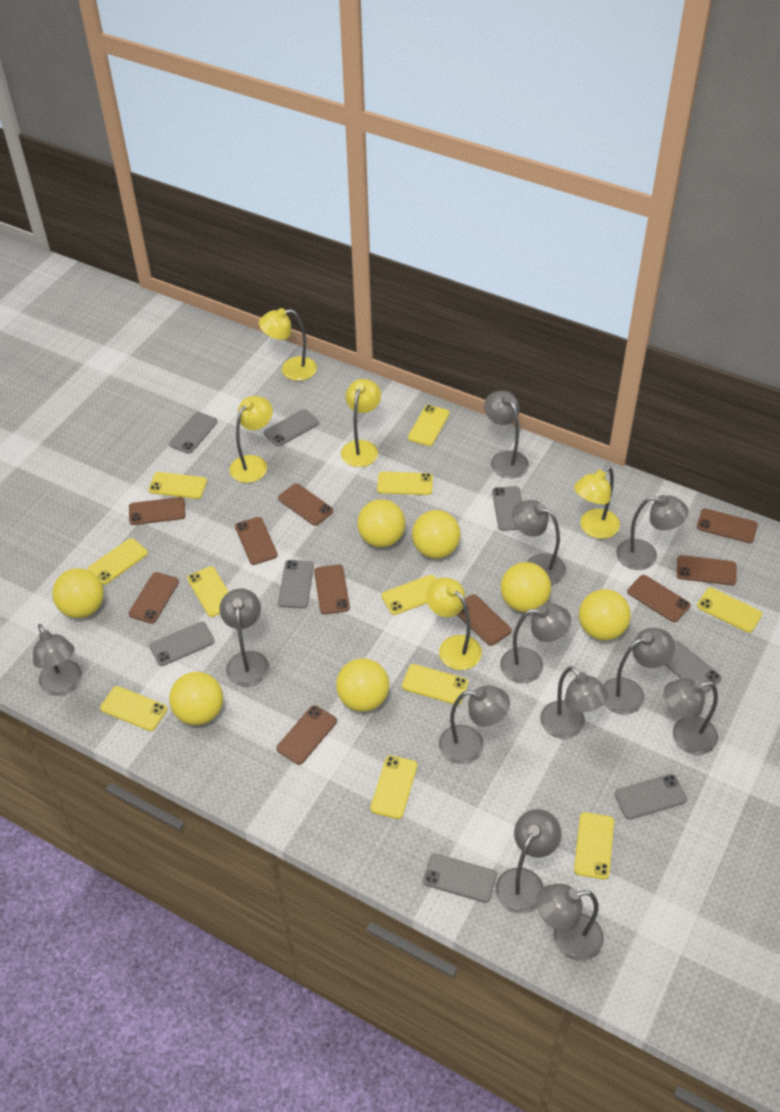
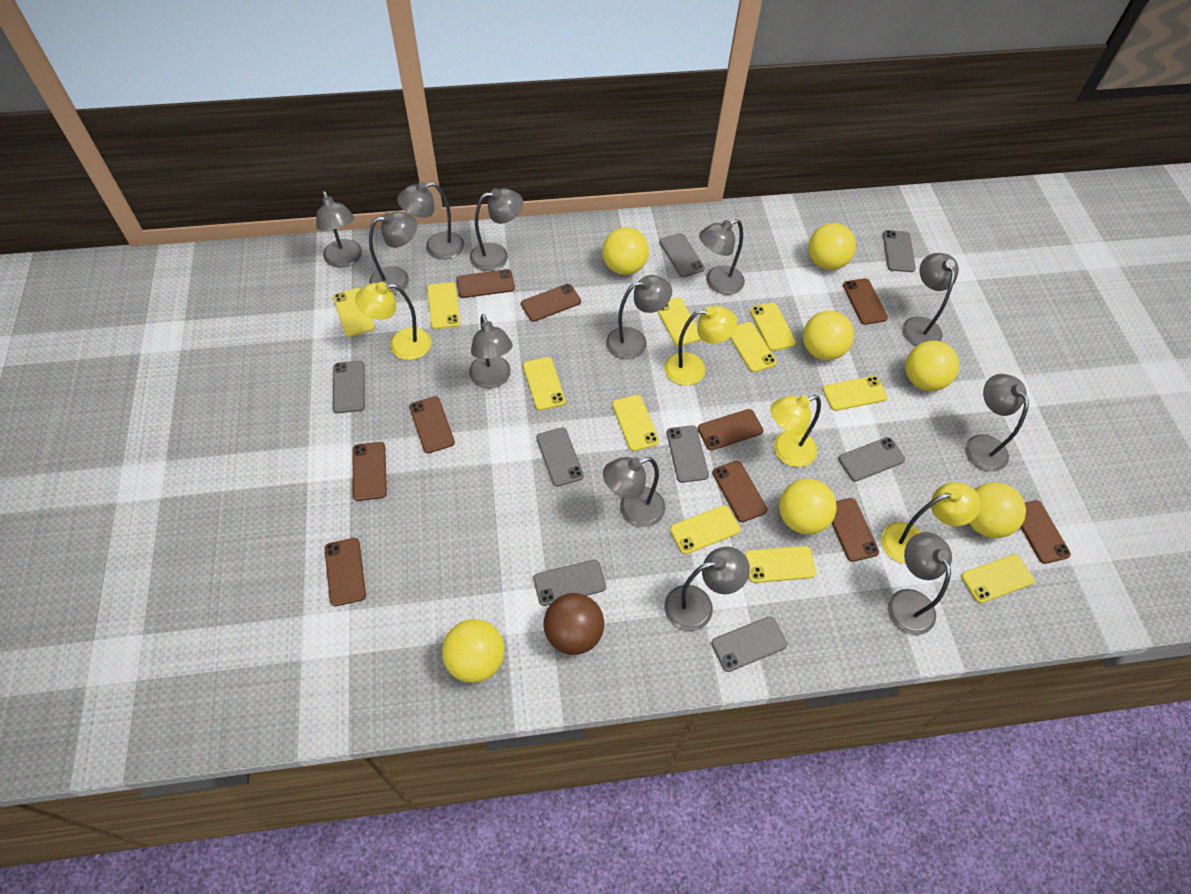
brown ball: none = 0 -> [543,593,604,655] = 1
yellow lamp: [230,396,272,483] [259,308,317,381] [341,379,381,467] [426,578,482,670] [574,466,620,539] = 5 -> [355,282,431,360] [664,306,737,386] [770,395,821,467] [881,482,981,564] = 4

